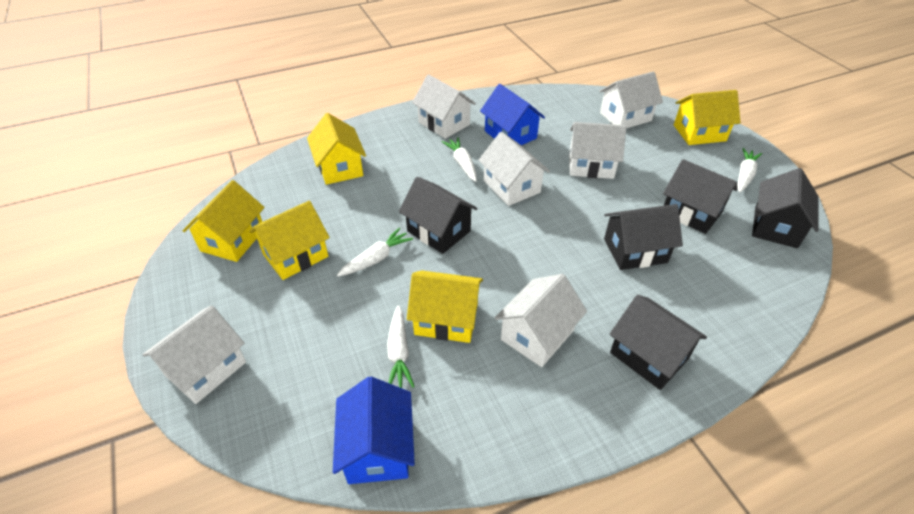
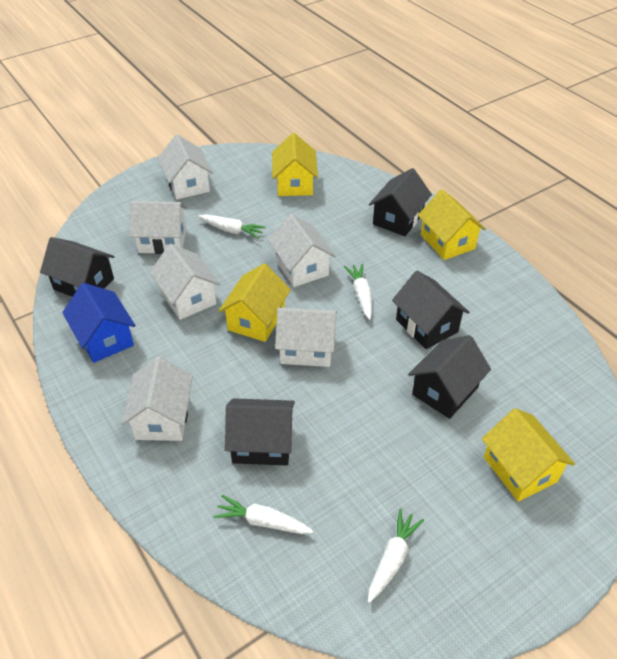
blue house: [333,376,415,484] [480,84,545,145] = 2 -> [62,283,136,363] = 1
yellow house: [183,180,265,262] [249,201,330,280] [307,113,366,185] [407,270,483,343] [674,90,741,145] = 5 -> [219,263,291,342] [272,133,318,196] [418,189,486,260] [482,408,575,502] = 4

